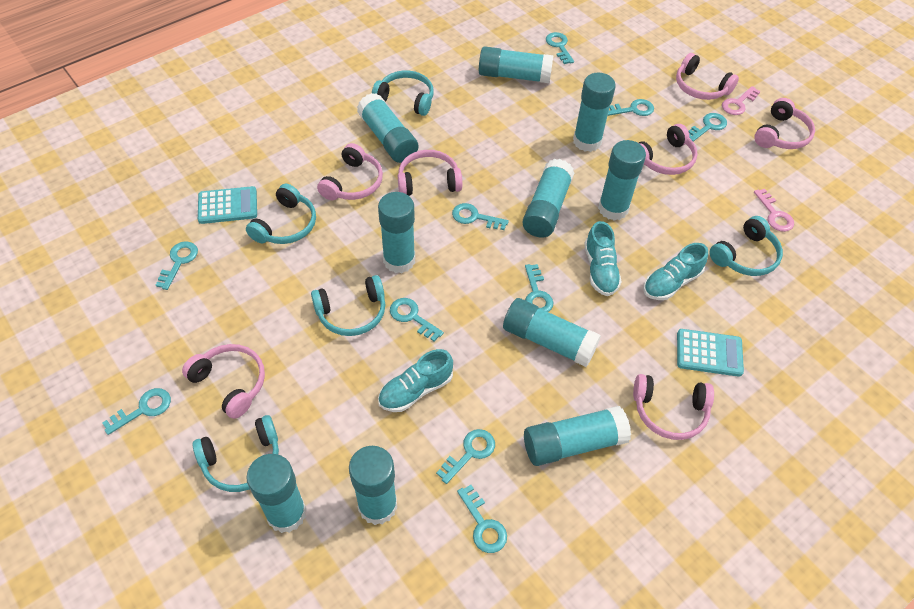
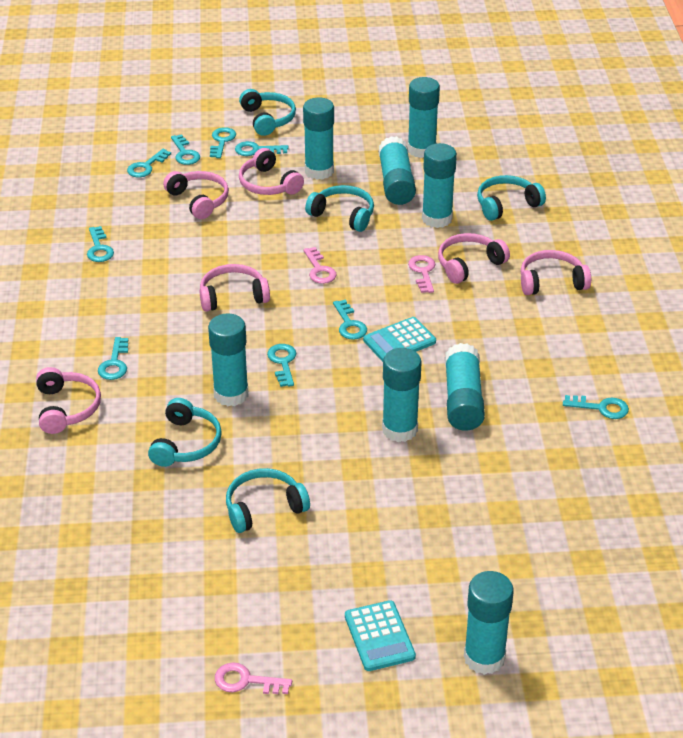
pink headphones: [182,344,265,419] [317,143,383,200] [398,150,462,196] [633,374,714,440] [639,124,697,175] [676,53,739,100] [754,98,815,149] = 7 -> [36,367,101,434] [163,171,229,219] [200,264,270,312] [239,148,304,195] [438,233,510,284] [520,250,591,295] = 6
pink key: [722,86,761,115] [754,189,794,232] = 2 -> [215,662,292,694] [303,247,337,284] [408,255,435,293] = 3
turquoise glue stick: [246,454,306,533] [349,446,397,525] [357,93,418,163] [378,192,415,273] [479,46,554,83] [503,298,601,367] [523,159,575,238] [524,406,631,466] [573,73,616,152] [598,140,646,221] = 10 -> [208,313,248,406] [303,98,334,180] [378,136,416,205] [382,348,422,442] [408,77,440,158] [422,143,457,228] [445,343,485,431] [464,571,514,675] = 8
turquoise key: [102,388,171,435] [156,241,198,290] [390,298,444,341] [436,429,495,484] [452,203,509,230] [457,485,507,553] [525,264,553,312] [546,32,574,64] [608,99,654,116] [688,113,727,141] = 10 -> [87,226,114,262] [98,337,128,380] [127,149,171,177] [171,134,200,165] [210,127,236,158] [235,141,289,156] [267,344,296,387] [333,300,367,340] [563,395,629,419] = 9
turquoise shoe: [378,349,453,412] [584,221,622,296] [643,243,708,300] = 3 -> none = 0

